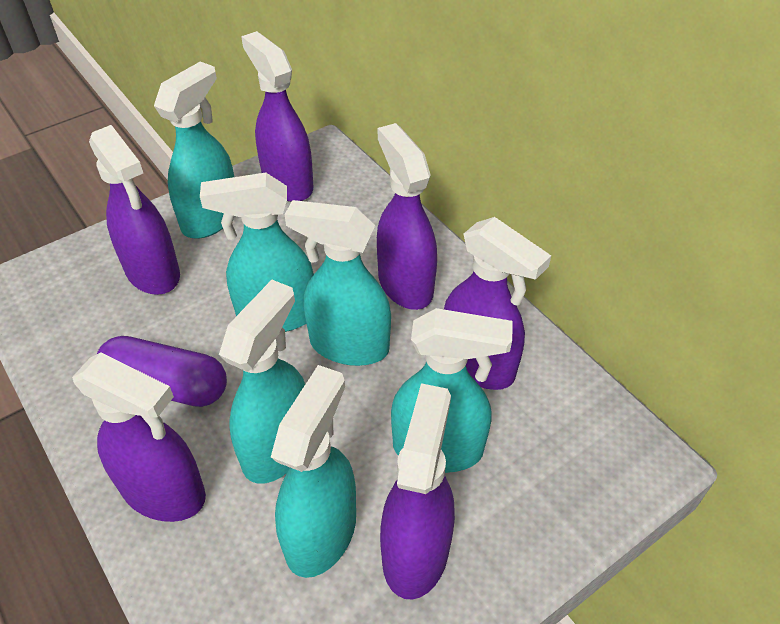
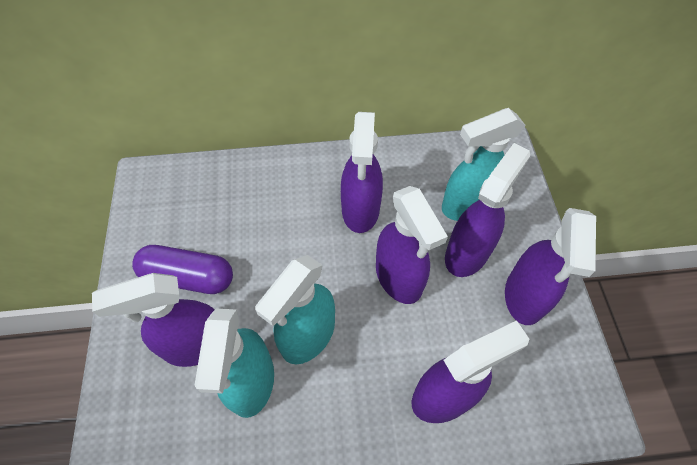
turquoise spray bottle: [154,61,234,239] [200,173,314,332] [219,280,305,484] [271,365,356,578] [284,200,391,366] [391,308,513,473] = 6 -> [194,309,274,418] [255,255,335,364] [442,108,526,221] = 3

